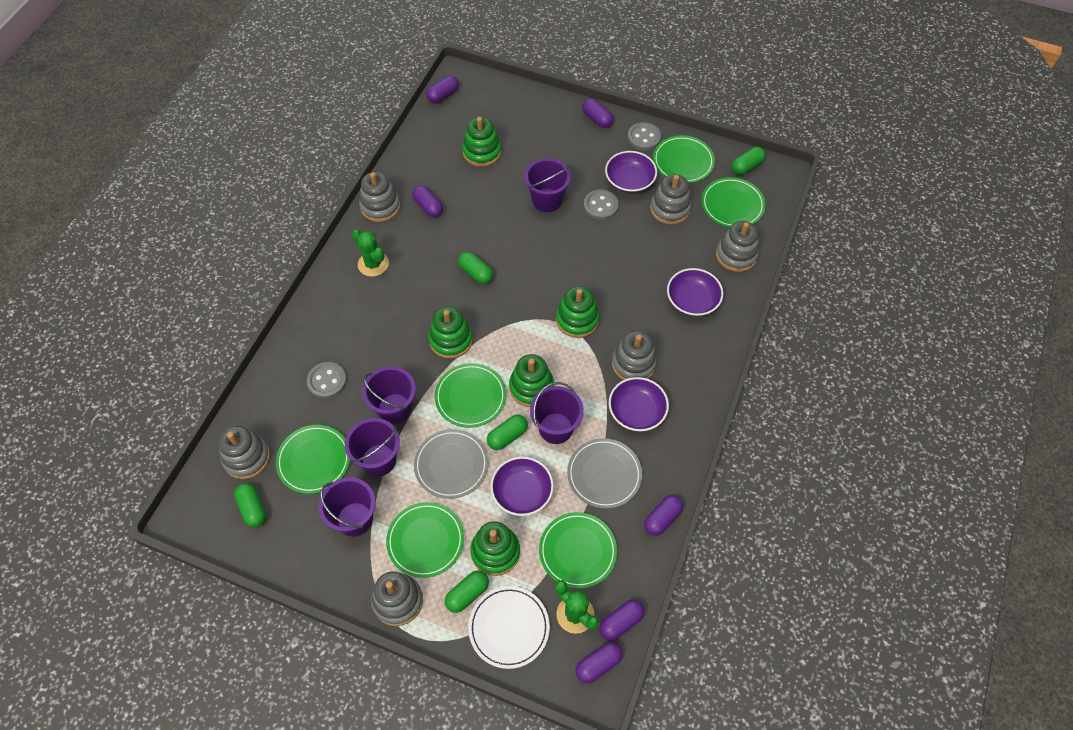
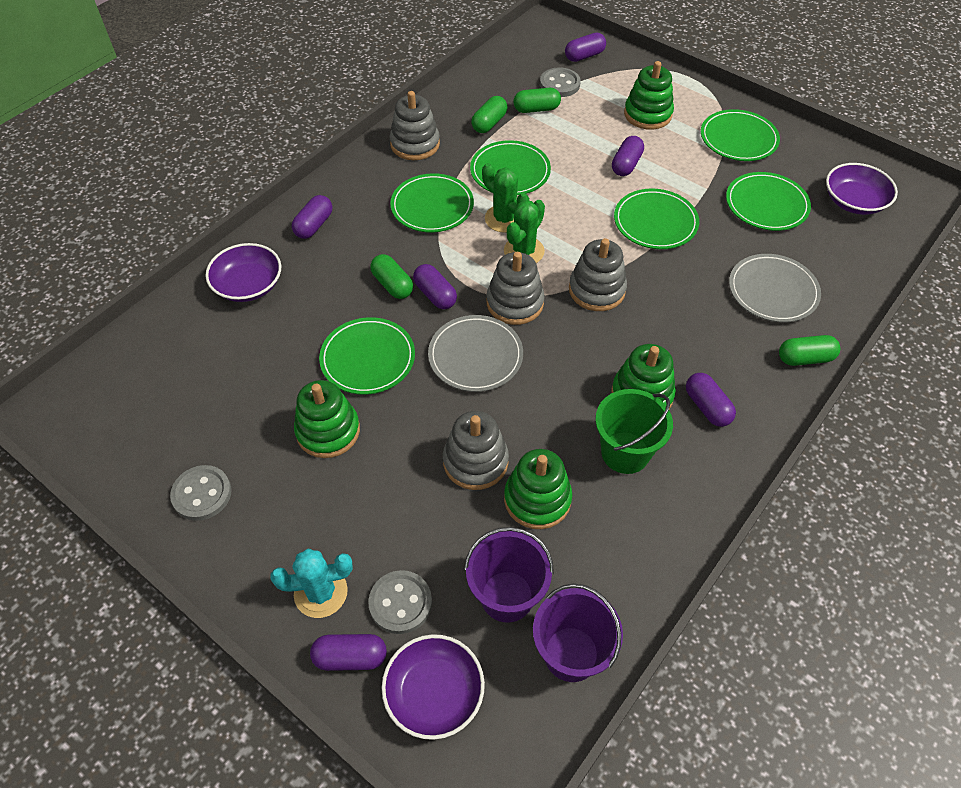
green bucket: none = 0 -> [595,389,673,474] = 1
green capsule: [234,483,266,527] [445,571,489,613] [458,252,493,284] [487,415,528,450] [732,147,765,175] = 5 -> [370,254,413,299] [471,96,508,133] [513,88,561,113] [779,335,840,366] = 4
green stacking toy: [428,306,473,359] [462,117,501,167] [470,521,520,576] [509,354,554,407] [556,286,600,338] = 5 -> [294,380,360,458] [504,449,572,529] [611,344,676,409] [624,61,674,130] = 4
grey stacking toy: [218,426,270,479] [359,172,400,222] [371,572,423,626] [612,331,657,380] [650,174,691,225] [716,221,759,272] = 6 -> [390,91,440,160] [443,411,509,490] [486,252,545,325] [569,238,627,311] = 4
purple bowl: [490,456,554,516] [605,151,657,193] [609,377,669,431] [667,268,723,316] = 4 -> [205,243,281,302] [382,634,485,740] [826,163,898,215] = 3
purple bucket: [318,477,376,537] [345,418,400,476] [362,366,416,424] [524,158,571,212] [530,382,584,444] = 5 -> [464,527,554,623] [533,583,623,682] = 2
turquoise cactus: none = 0 -> [270,549,353,618] = 1
white plate: [468,586,550,669] = 1 -> none = 0

